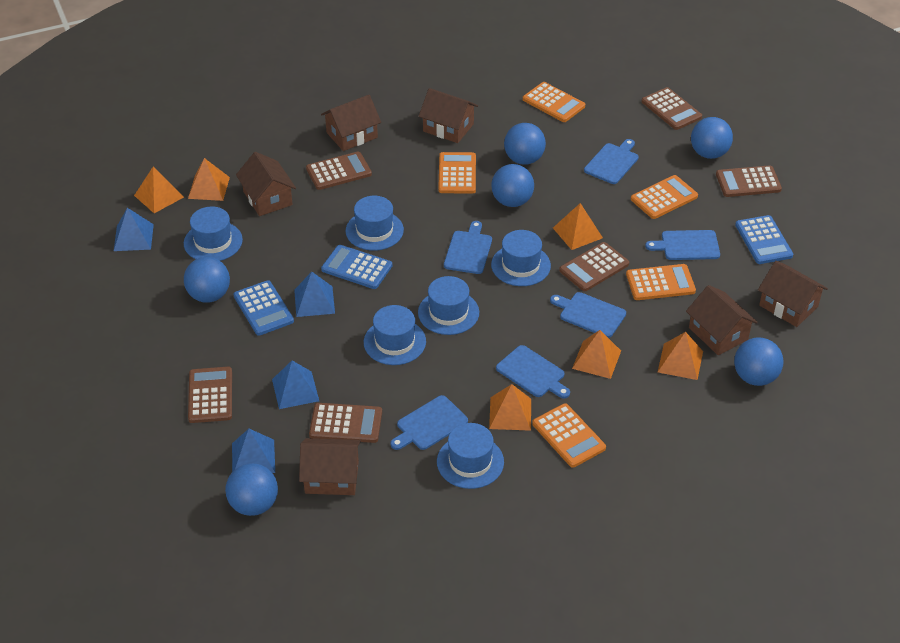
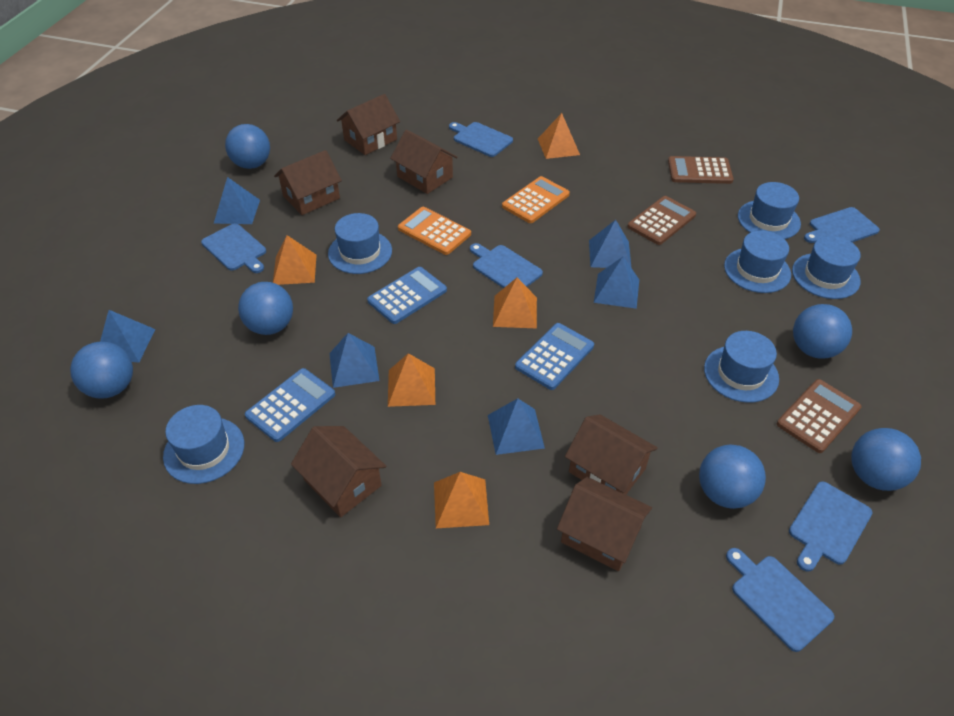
blue pyramid: [114,208,154,251] [232,429,275,473] [272,361,319,409] [294,272,335,317] = 4 -> [100,310,155,362] [214,177,260,224] [329,333,380,388] [488,398,545,455] [589,220,631,268] [594,257,639,309] = 6
brown calculator: [188,367,232,423] [306,152,372,190] [309,403,382,443] [559,242,629,291] [642,87,702,130] [716,165,782,197] = 6 -> [627,196,696,245] [668,156,734,184] [777,379,862,453] = 3
orange calculator: [438,152,476,194] [523,82,585,122] [532,403,606,468] [626,264,696,300] [631,175,698,219] = 5 -> [398,207,471,255] [502,176,570,223] = 2
orange pyramid: [134,167,184,213] [188,158,230,201] [489,384,531,431] [553,203,603,250] [572,330,621,379] [658,332,703,380] = 6 -> [273,235,317,285] [388,353,435,407] [434,472,489,528] [493,278,537,328] [538,113,580,159] = 5

